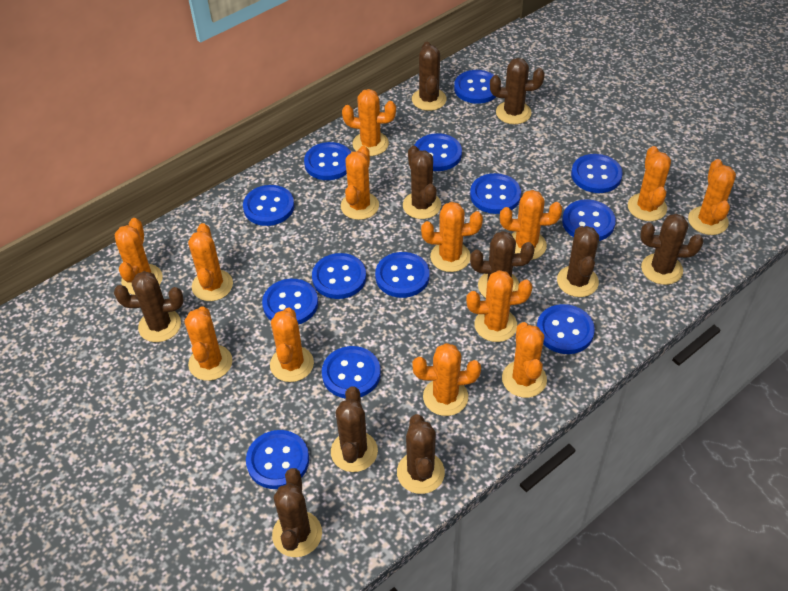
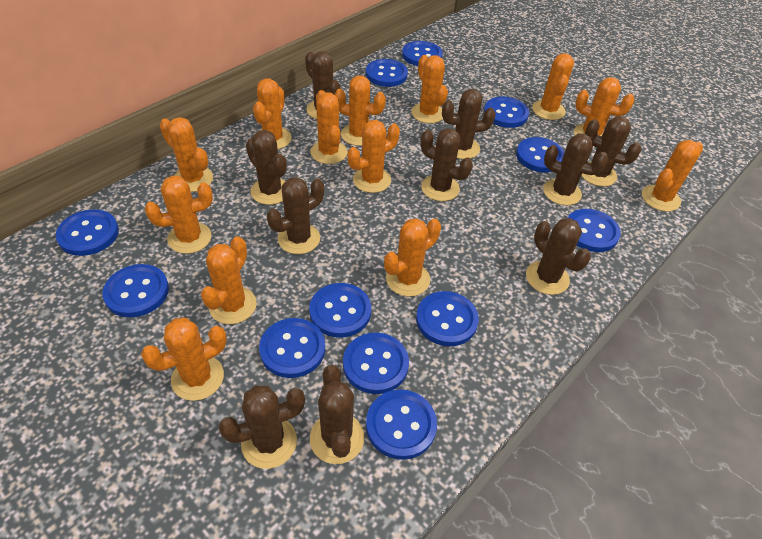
blue button: [243,185,294,226] [246,430,309,489] [262,279,318,325] [304,142,351,180] [312,253,366,299] [322,346,381,399] [375,252,429,298] [414,133,462,171] [454,70,496,104] [470,173,521,214] [537,304,595,354] [562,199,616,241] [571,154,623,193] = 13 -> [56,209,119,256] [102,264,169,317] [259,318,325,378] [309,283,371,338] [343,332,409,394] [366,59,408,87] [366,389,437,460] [402,41,443,66] [416,291,479,346] [484,97,529,128] [516,137,565,172] [568,209,621,252] = 12

